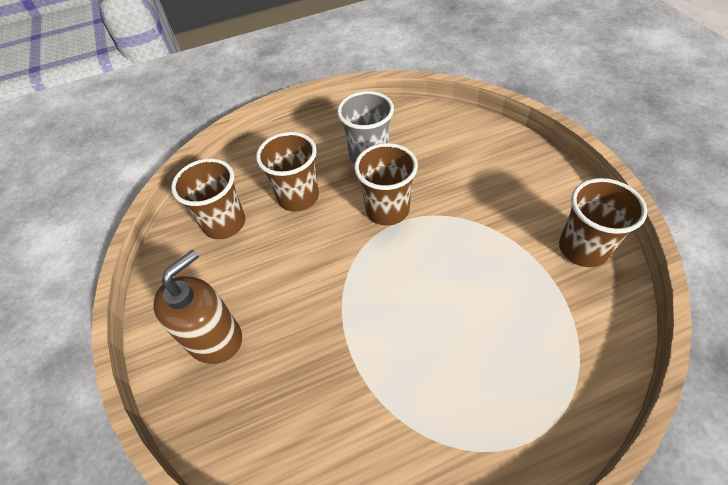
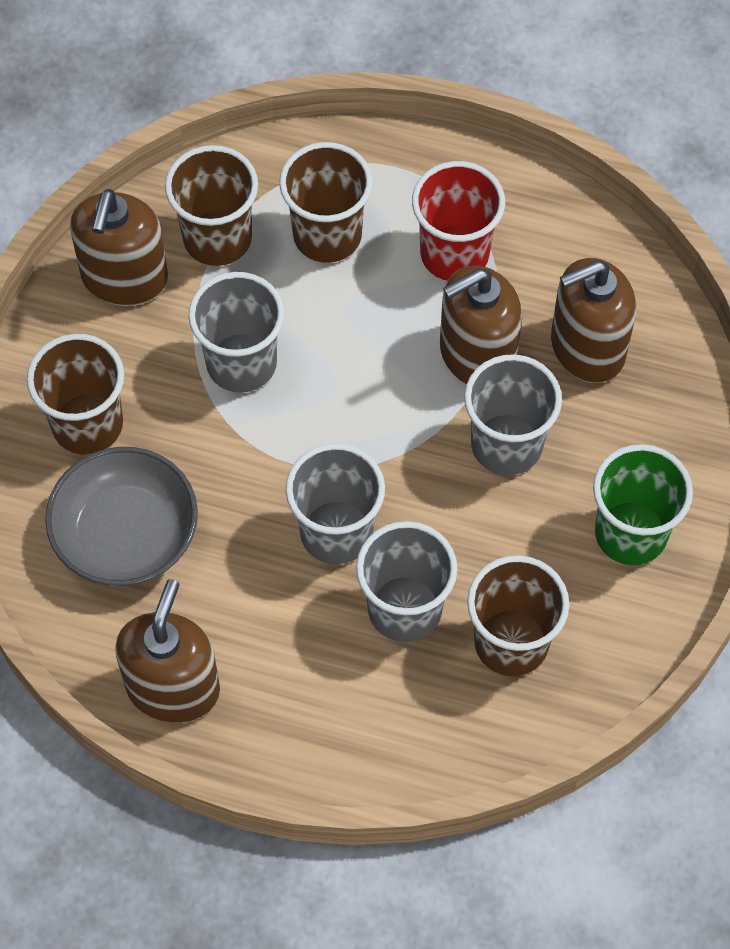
brown soap dispenser: [153,249,242,364] = 1 -> [70,189,168,306] [115,579,220,723] [440,266,522,384] [551,258,636,383] = 4
green cup: none = 0 -> [593,444,693,565] = 1
grey bowl: none = 0 -> [45,447,198,586] = 1
grey cup: [337,91,394,164] = 1 -> [188,272,284,393] [285,443,385,564] [356,521,458,642] [464,354,562,475] = 4
red cup: none = 0 -> [412,161,505,281] = 1

